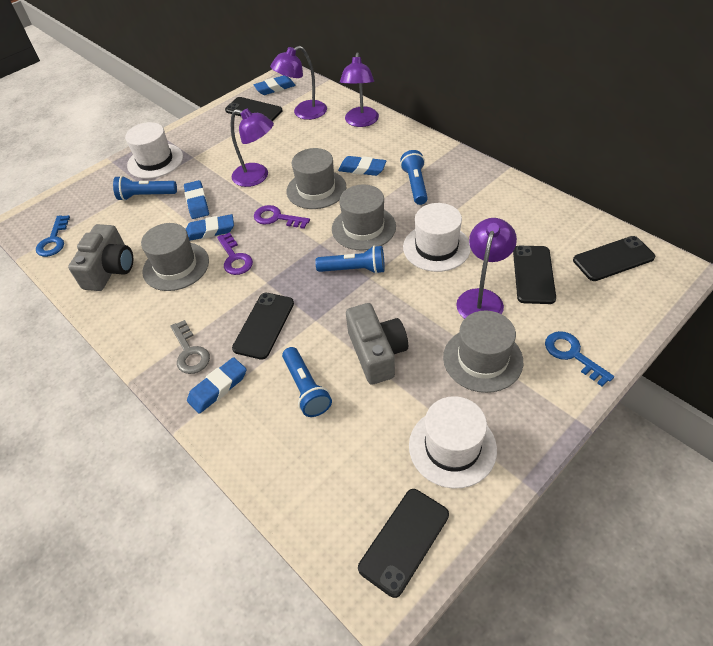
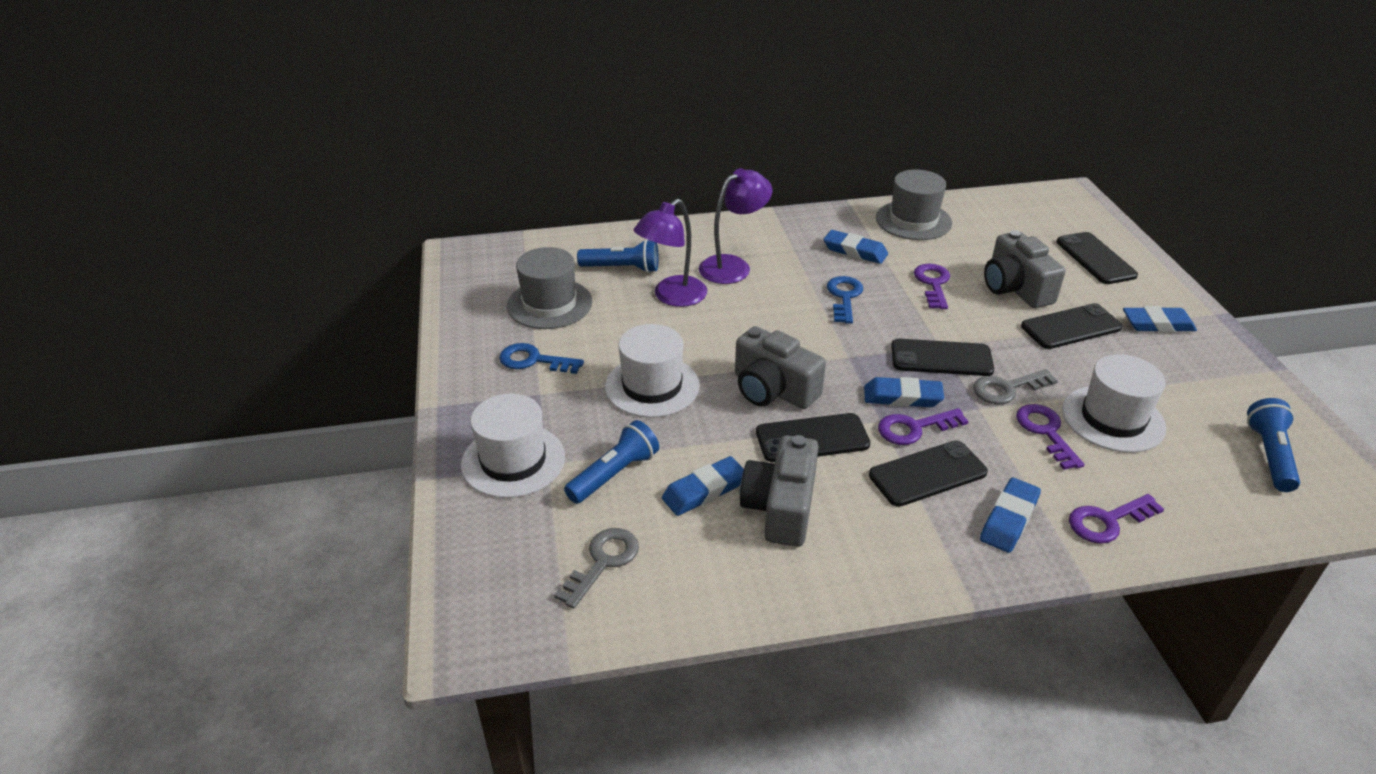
blue flashlight: [113,176,177,201] [282,347,332,417] [315,245,385,274] [400,150,428,205] = 4 -> [564,420,659,504] [577,239,659,273] [1247,398,1300,492] = 3
grey camera: [68,224,133,291] [346,303,408,385] = 2 -> [735,326,826,409] [740,435,819,547] [984,230,1065,308] = 3
grey hat: [141,223,209,291] [287,148,346,209] [332,185,396,251] [443,311,523,393] = 4 -> [507,247,592,329] [876,169,952,240] = 2
grey key: [170,320,210,374] = 1 -> [554,528,639,609] [973,369,1058,404] = 2
purple key: [217,232,253,275] [254,205,310,229] = 2 -> [878,408,968,445] [914,264,950,309] [1016,404,1085,470] [1069,494,1164,544] = 4
purple lamp: [231,109,274,187] [270,46,327,120] [340,52,379,127] [456,218,517,319] = 4 -> [634,199,707,307] [699,168,772,284] = 2

